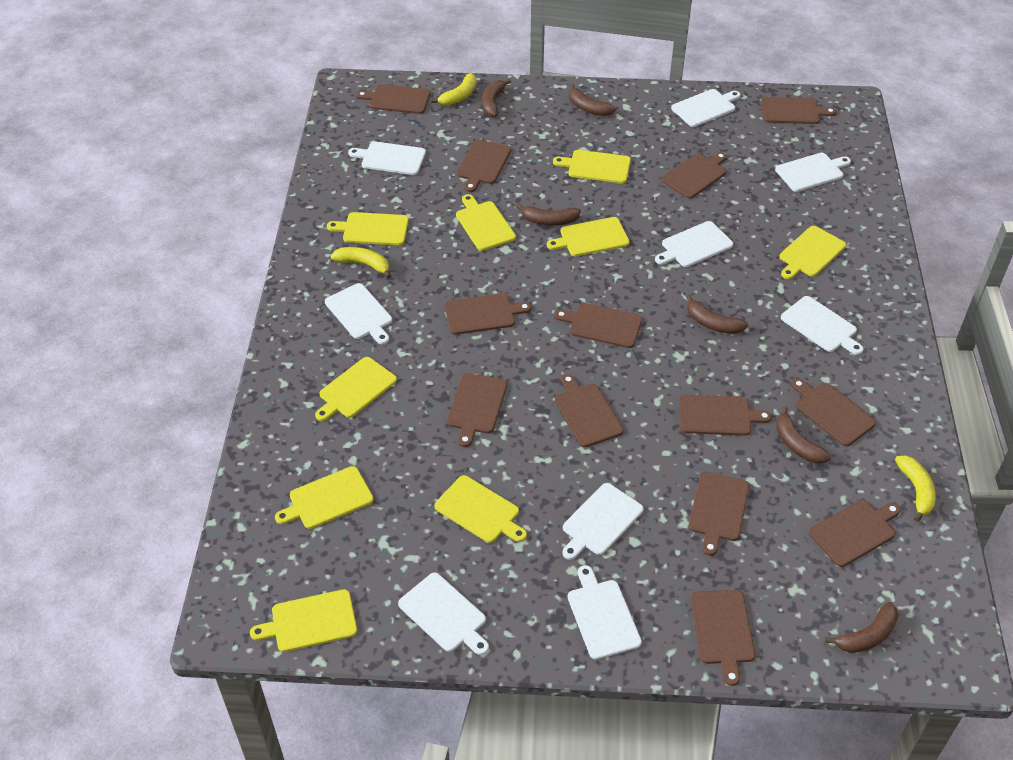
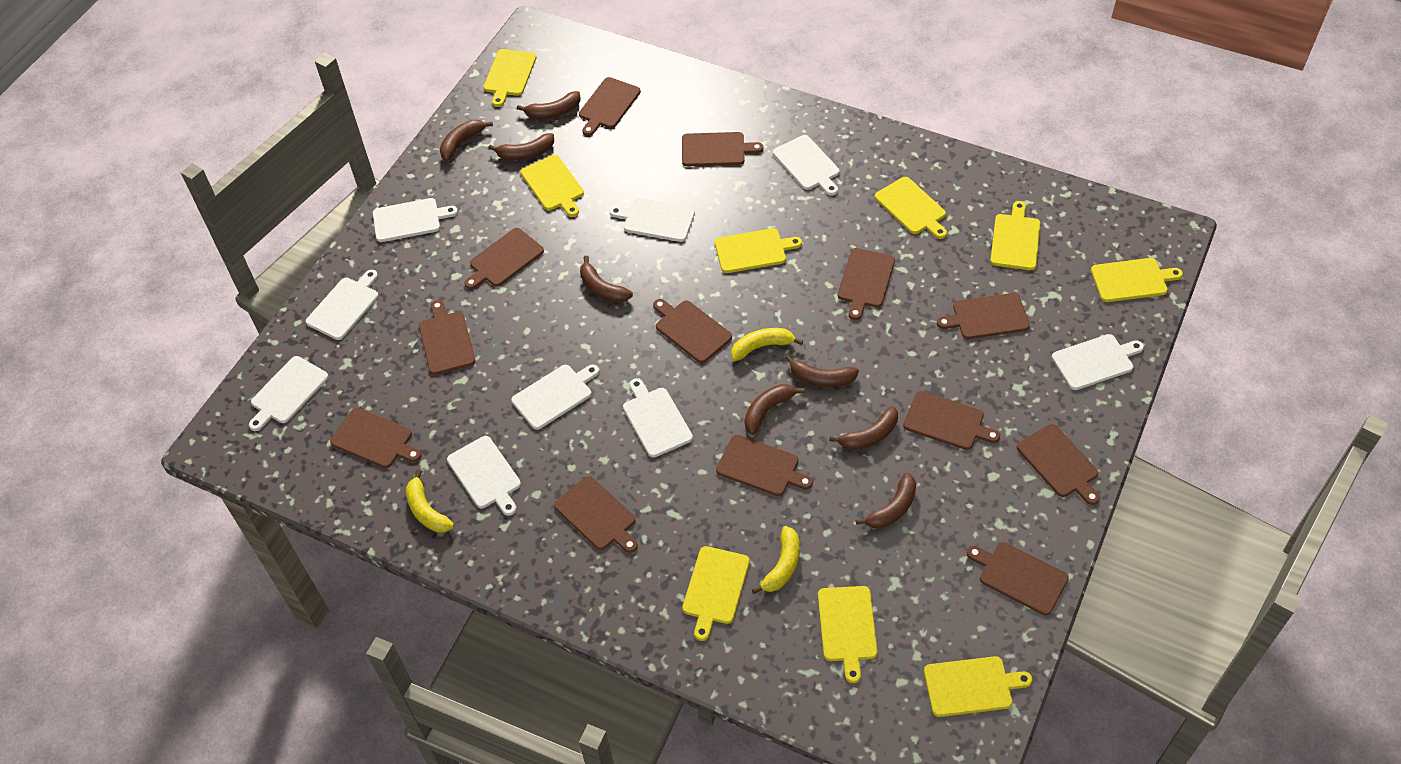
brown banana: [482,79,511,117] [516,203,581,226] [569,84,616,116] [686,294,748,334] [776,406,831,464] [825,602,898,653] = 6 -> [440,120,493,161] [488,133,554,160] [517,91,581,119] [580,256,633,303] [745,384,805,435] [785,355,859,387] [829,406,898,450] [856,473,916,528] = 8

